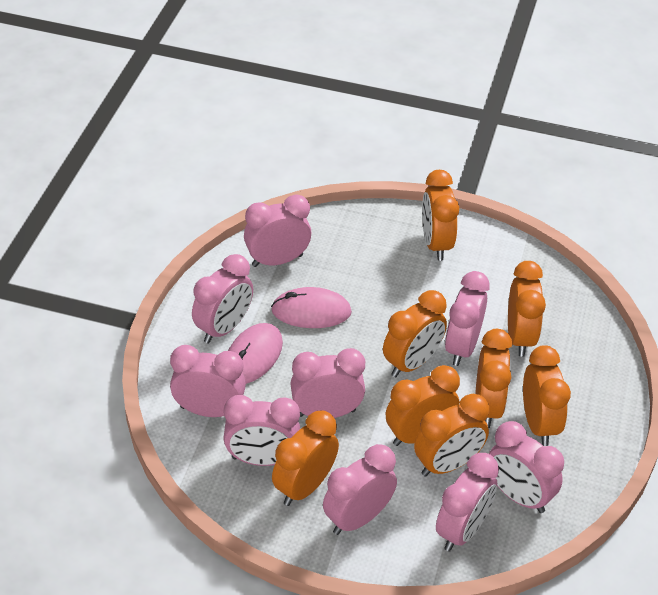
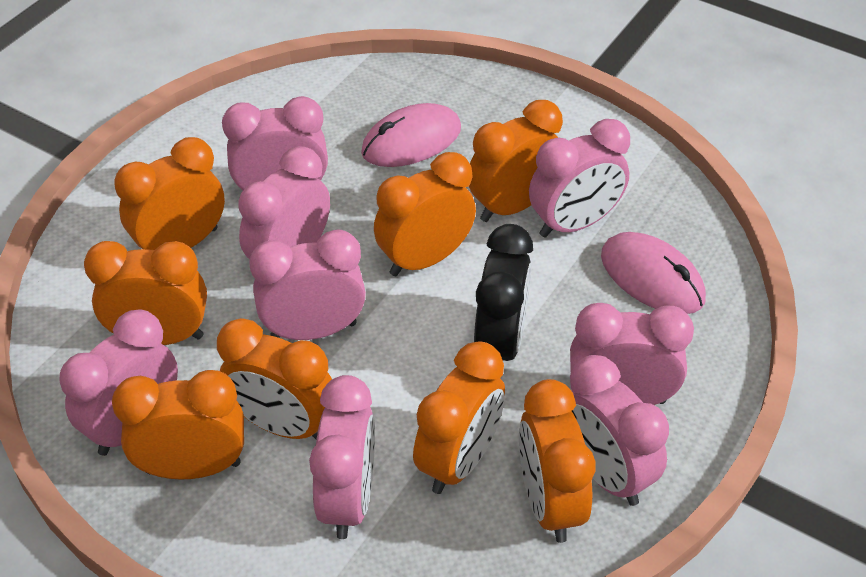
black clock: none = 0 -> [474,224,533,361] = 1
pink clock: [170,345,246,417] [192,254,253,343] [223,395,300,466] [244,194,311,267] [290,348,365,418] [323,444,397,535] [436,453,499,551] [445,271,490,366] [489,421,564,513] = 9 -> [59,309,178,456] [222,96,328,190] [238,146,330,259] [250,229,366,340] [309,375,375,539] [529,119,630,238] [570,303,694,405] [570,355,669,506] = 8

